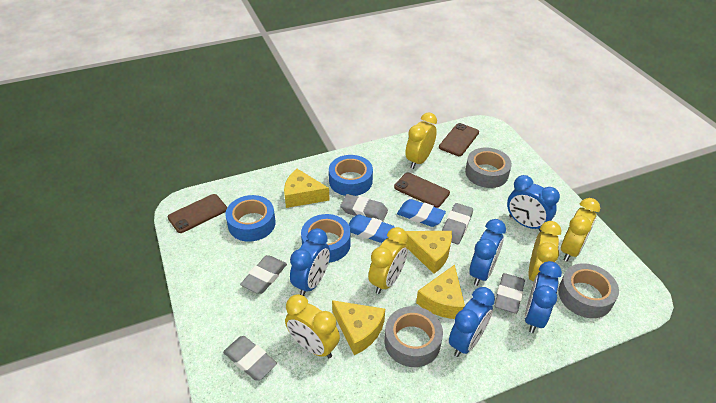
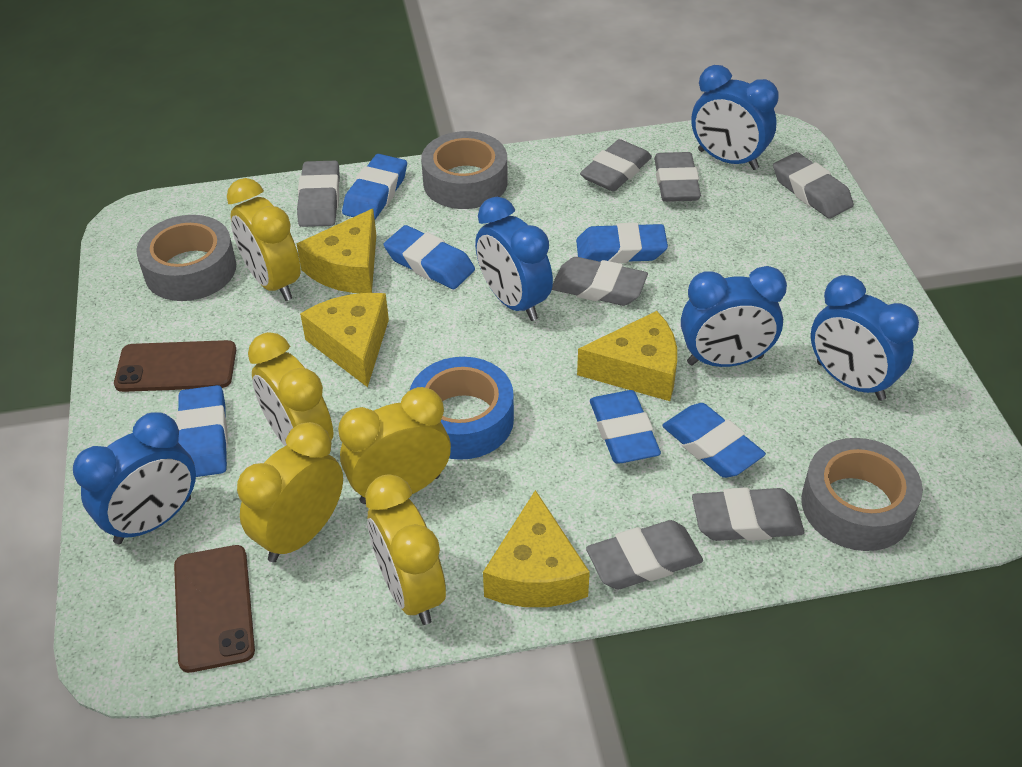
blue eraser: [348,214,395,243] [397,199,446,227] = 2 -> [176,385,228,477] [342,154,407,219] [384,225,475,289] [576,223,668,263] [590,390,661,463] [662,403,766,478] = 6
blue tape: [225,195,276,242] [301,214,351,263] [329,155,373,196] = 3 -> [410,357,514,460] = 1
brown phone: [168,194,227,233] [394,172,450,208] [439,123,479,156] = 3 -> [114,340,236,392] [174,545,255,673] = 2
grey eraser: [223,336,277,380] [240,255,287,294] [340,194,388,222] [442,203,473,244] [494,273,525,314] = 5 -> [297,161,340,227] [552,257,648,306] [580,139,652,191] [586,520,703,589] [654,152,701,202] [692,487,804,541] [773,152,854,219] = 7

